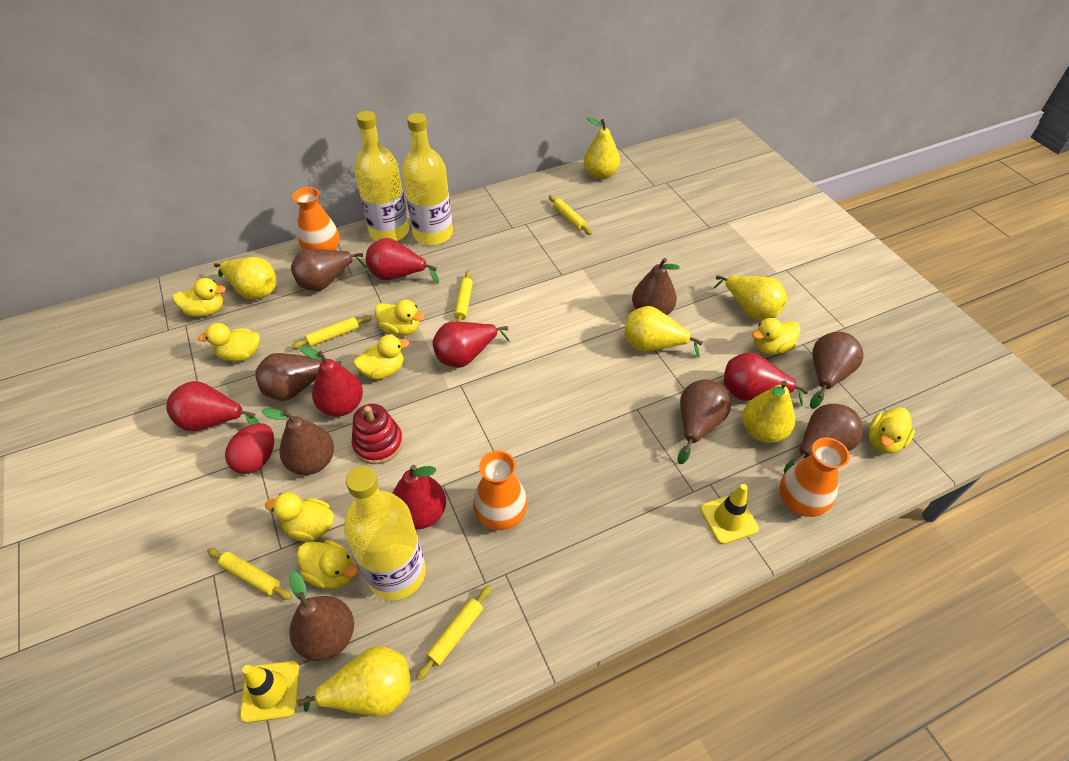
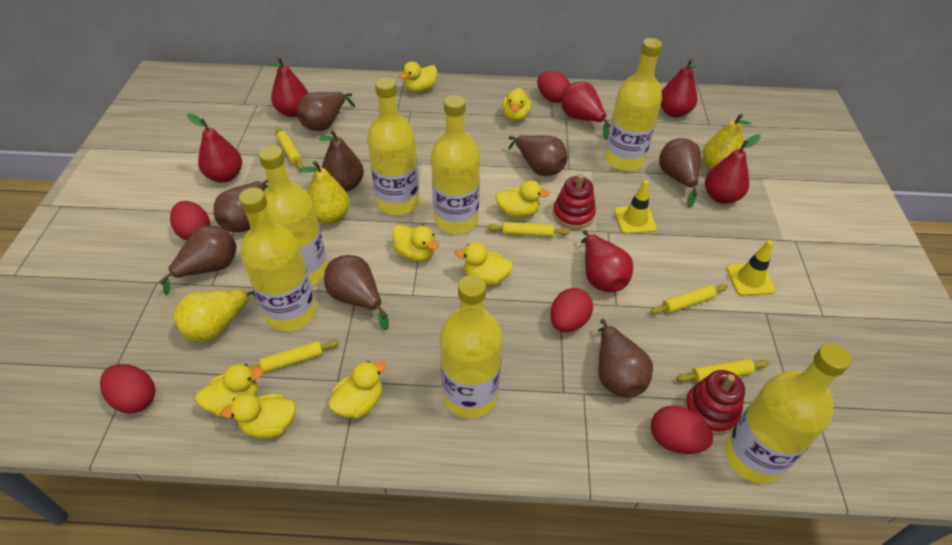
orange vase: [292,187,340,250] [473,450,528,530] [779,437,850,517] = 3 -> none = 0
red egg: [225,423,274,474] = 1 -> [100,364,155,414] [170,201,210,241] [537,71,570,103] [550,288,593,332] [651,406,713,454] = 5
red stacking toy: [352,404,403,464] = 1 -> [553,174,596,229] [684,370,745,435] = 2
yellow bottle: [344,466,426,600] [354,111,409,241] [402,113,453,245] = 3 -> [239,188,317,332] [258,145,328,286] [367,77,420,215] [431,95,480,234] [440,275,503,419] [605,38,662,171] [725,343,851,484] = 7
yellow pear: [214,257,276,300] [297,646,411,717] [584,117,620,179] [624,306,703,358] [713,275,787,320] [742,380,795,443] = 6 -> [173,289,257,342] [299,161,350,224] [702,114,751,170] = 3

